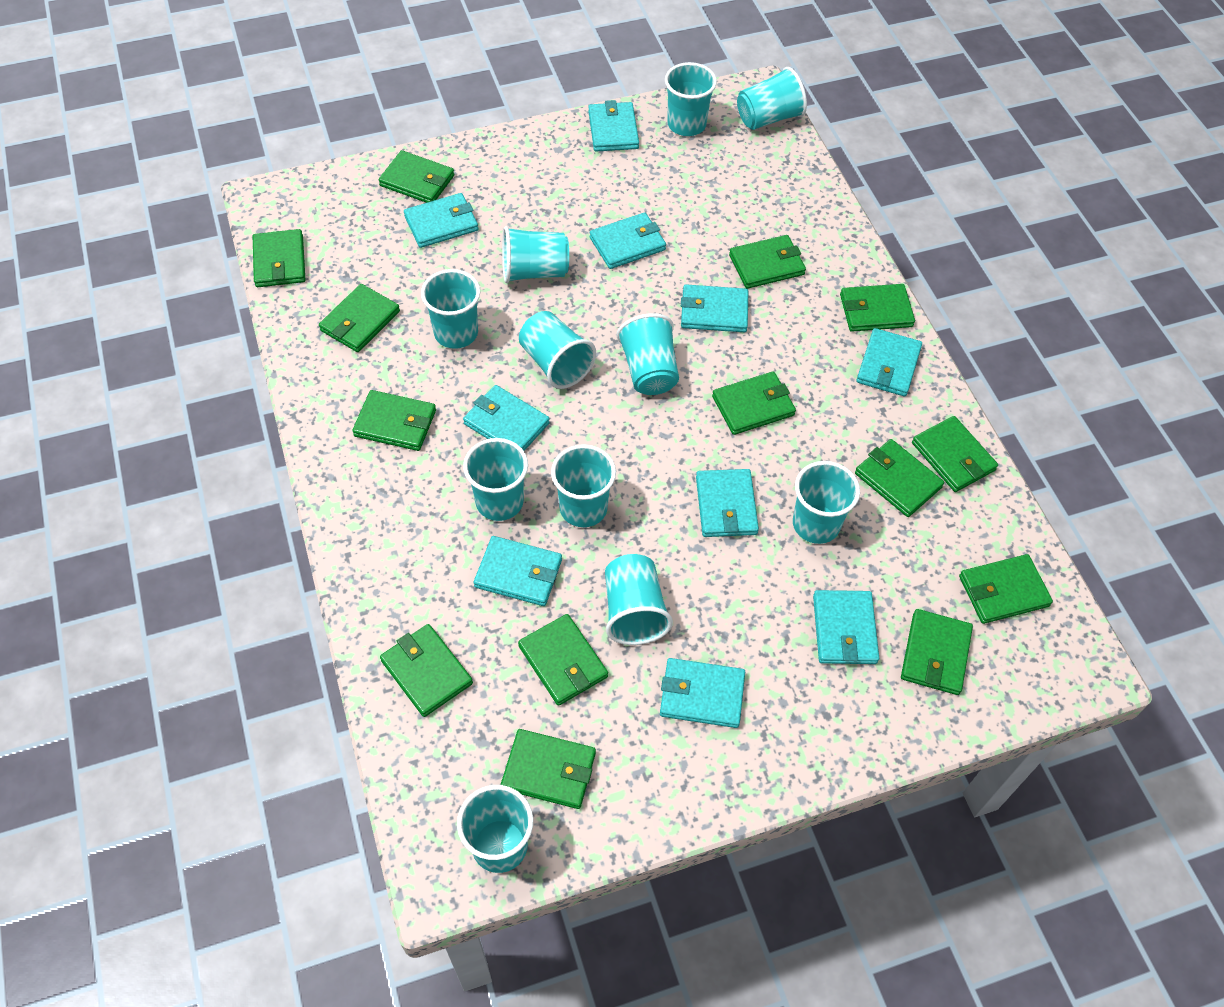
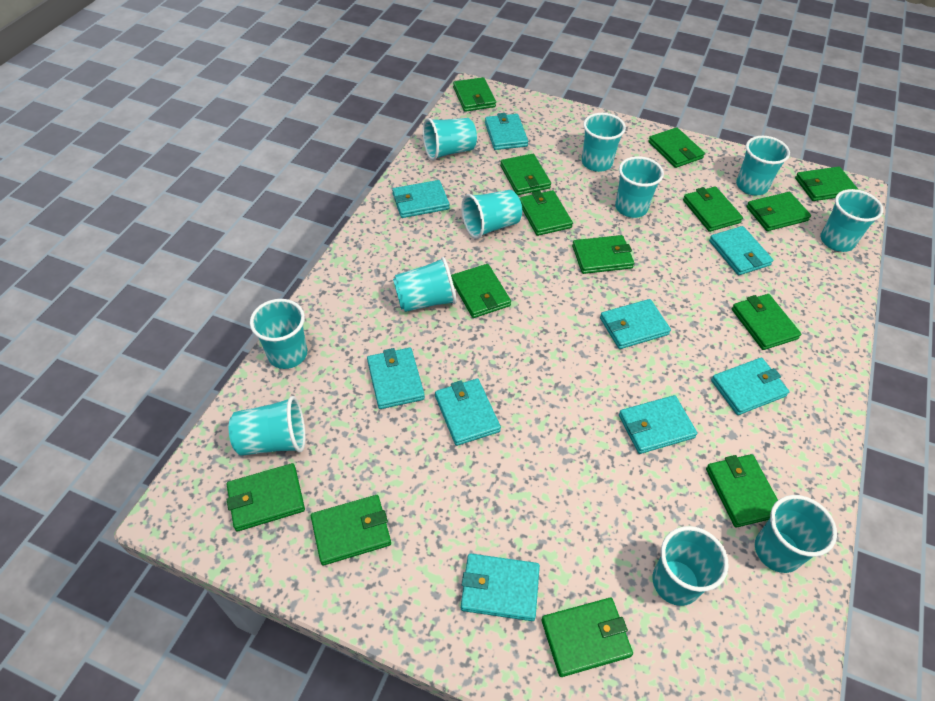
turquoise wallet: [404,193,478,248] [463,385,550,451] [474,536,562,606] [588,100,639,151] [590,212,666,269] [660,658,745,728] [681,285,748,332] [696,469,759,537] [813,590,879,664] [856,328,922,397] = 10 -> [367,348,425,409] [392,180,450,218] [435,378,501,446] [461,553,540,621] [485,113,528,150] [600,299,671,349] [619,395,697,454] [709,226,773,275] [711,358,790,415] = 9

